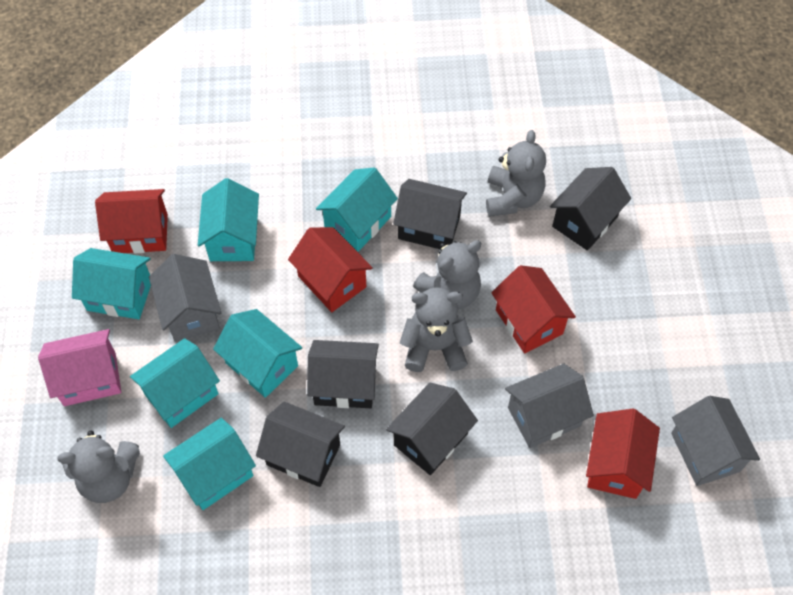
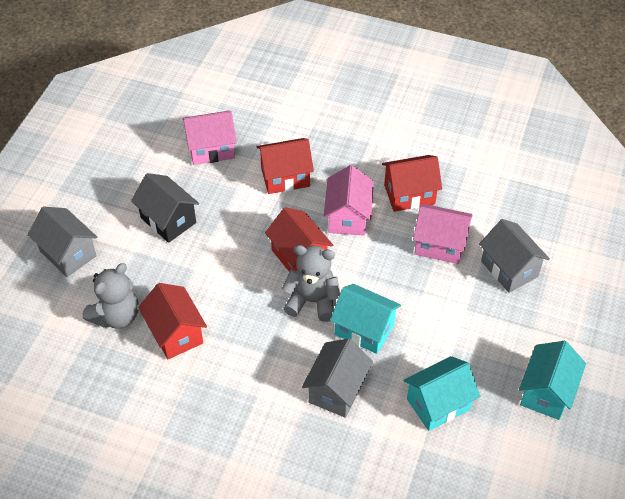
black house: [256,401,345,487] [307,340,379,408] [386,383,478,475] [393,179,467,249] [550,167,631,251] = 5 -> [131,173,199,243] = 1
grey teddy bear: [57,431,140,503] [400,287,473,372] [413,240,481,309] [486,130,546,217] = 4 -> [82,263,139,329] [282,245,340,322] = 2
pink house: [38,329,121,406] = 1 -> [182,111,237,165] [324,165,374,236] [413,204,473,264] = 3
turquoise house: [72,248,151,319] [130,338,220,428] [163,418,256,510] [198,178,259,261] [213,309,302,398] [316,167,398,252] = 6 -> [330,284,401,354] [403,356,480,431] [519,341,586,420] = 3

